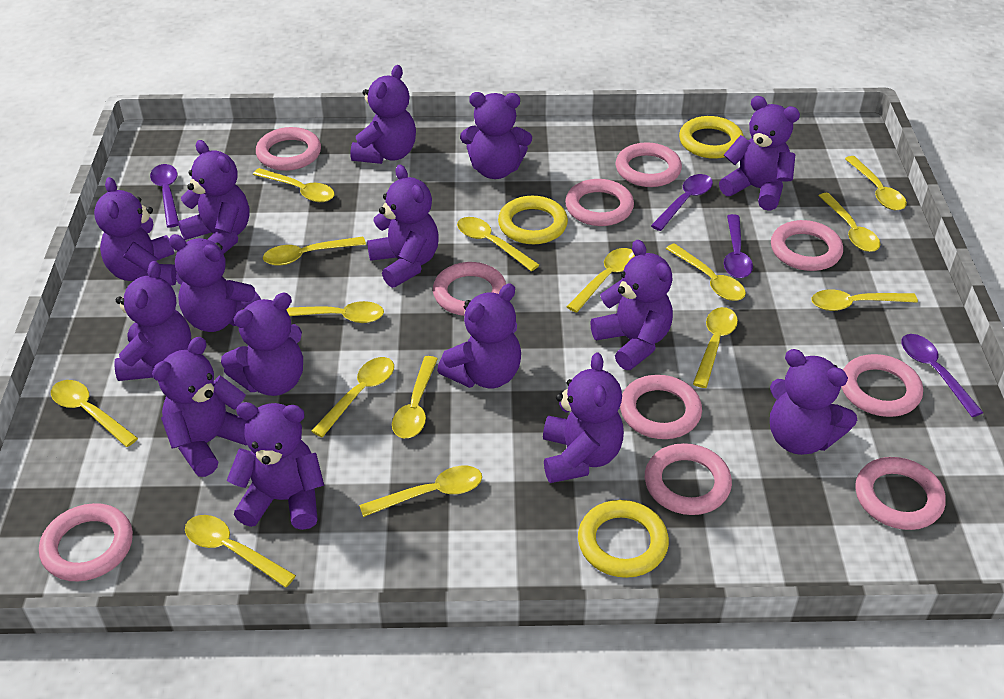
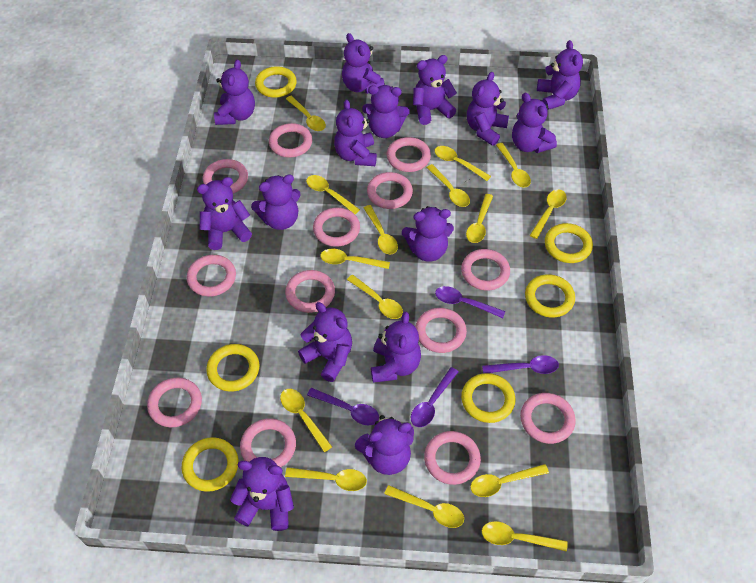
pink ring: [39,503,133,581] [256,127,321,171] [433,262,506,316] [565,179,634,226] [616,142,682,187] [620,375,702,439] [645,443,732,515] [771,220,843,271] [841,354,923,417] [855,457,946,530] = 10 -> [147,377,202,427] [187,255,236,296] [203,159,248,194] [240,418,296,467] [269,123,312,157] [285,270,335,313] [313,208,360,247] [367,172,413,209] [387,137,431,172] [415,308,467,353] [424,431,481,485] [461,249,510,290] [520,393,576,444] = 13
yellow ring: [498,196,568,244] [578,500,669,578] [679,116,744,159] = 3 -> [182,437,239,492] [206,344,259,392] [255,66,297,98] [461,373,516,423] [525,274,575,318] [545,223,593,263] = 6

